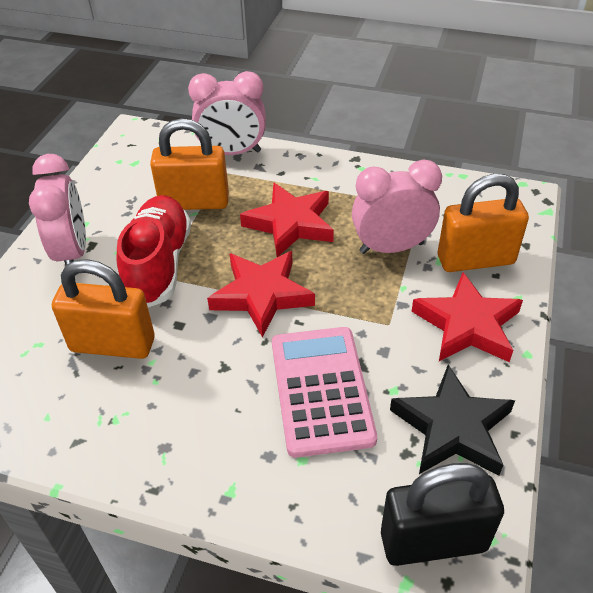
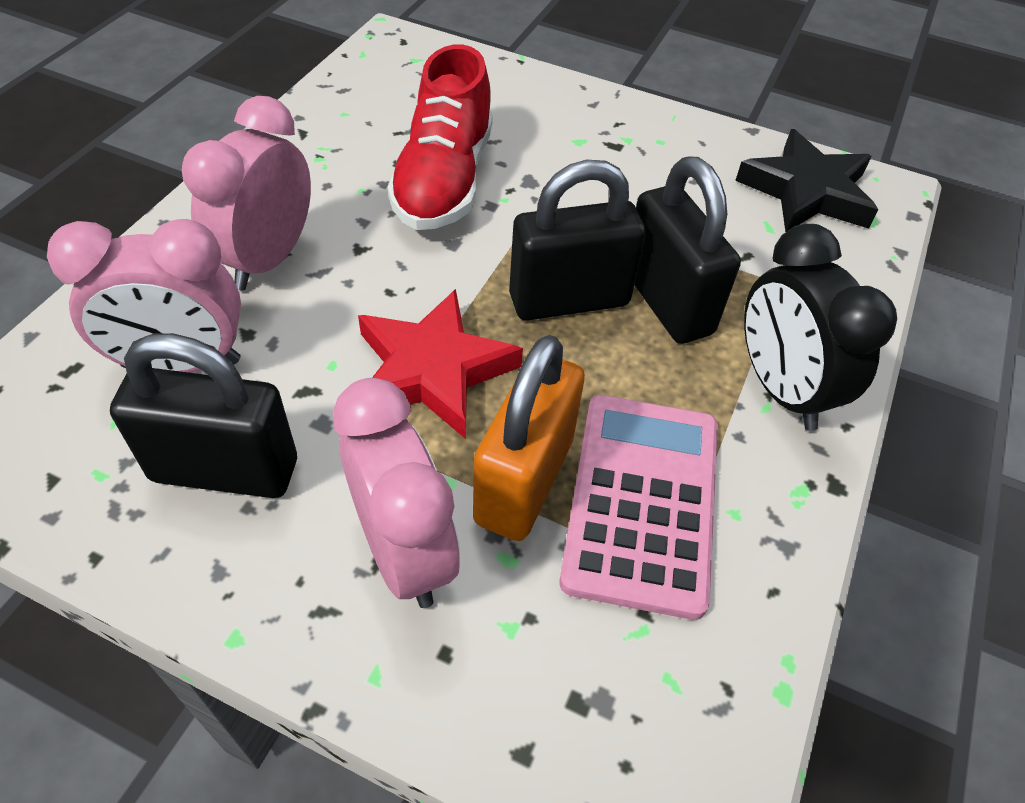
black clock: none = 0 -> [744,224,897,431] = 1
black padlock: [381,463,504,566] = 1 -> [110,333,297,498] [509,160,646,320] [634,156,741,344] = 3
orange padlock: [52,259,155,359] [150,118,229,210] [438,174,529,272] = 3 -> [473,335,585,541] = 1
red star: [207,251,315,338] [240,183,334,257] [411,272,523,362] = 3 -> [358,289,523,439] = 1

